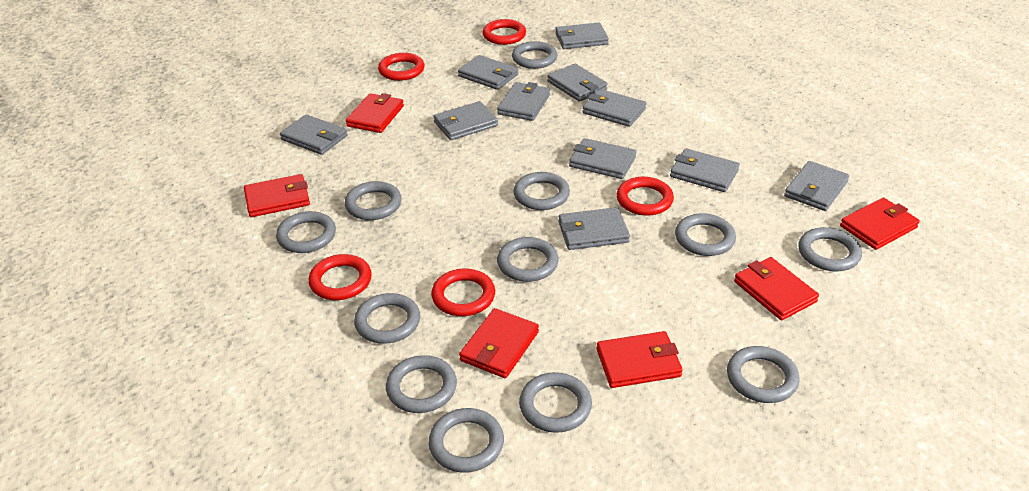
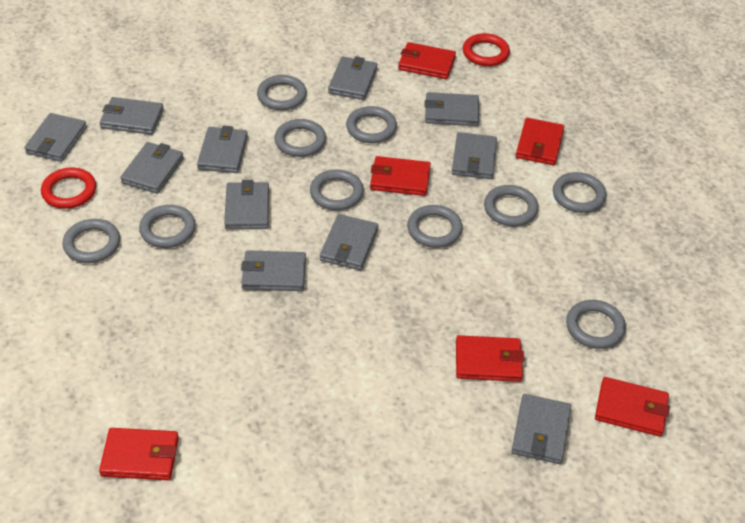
grey ring: [276,211,336,253] [345,181,402,220] [354,293,420,344] [386,355,457,413] [429,408,504,473] [497,237,559,282] [512,41,558,69] [513,172,570,210] [519,372,592,433] [675,213,736,256] [727,346,799,403] [798,227,862,272] = 12 -> [62,219,120,263] [139,205,196,248] [257,75,307,110] [274,119,326,157] [310,169,364,210] [346,106,397,143] [407,205,463,248] [484,185,538,226] [553,172,606,213] [566,300,626,349] = 10
red ring: [309,254,372,300] [378,53,425,81] [431,268,495,316] [482,19,526,45] [617,177,674,216] = 5 -> [41,168,96,209] [463,33,510,66] = 2

